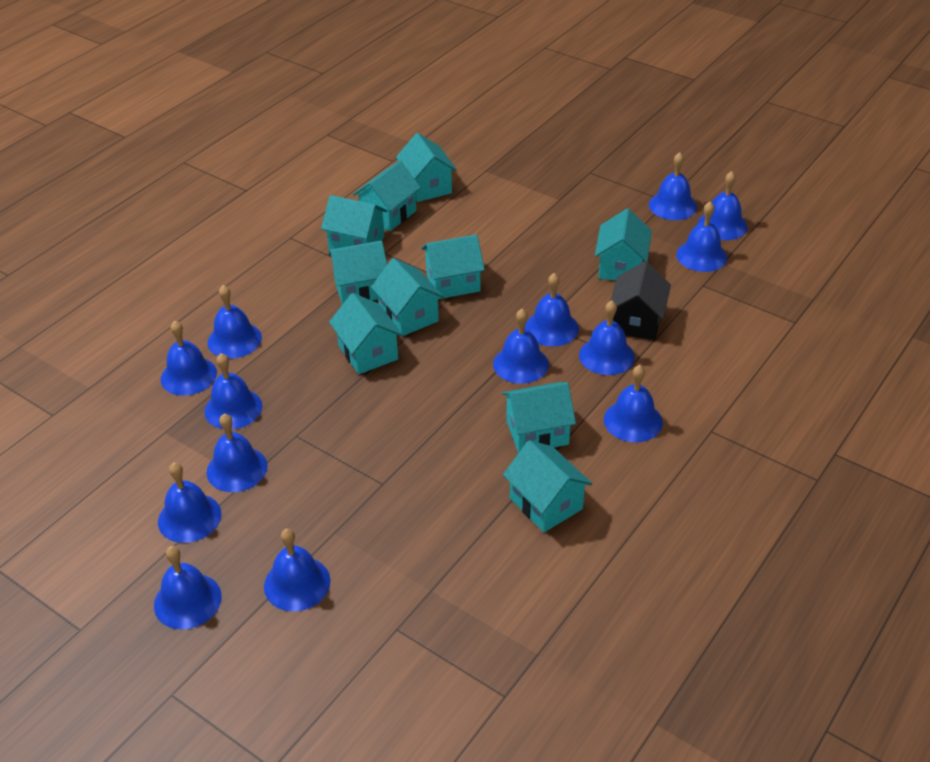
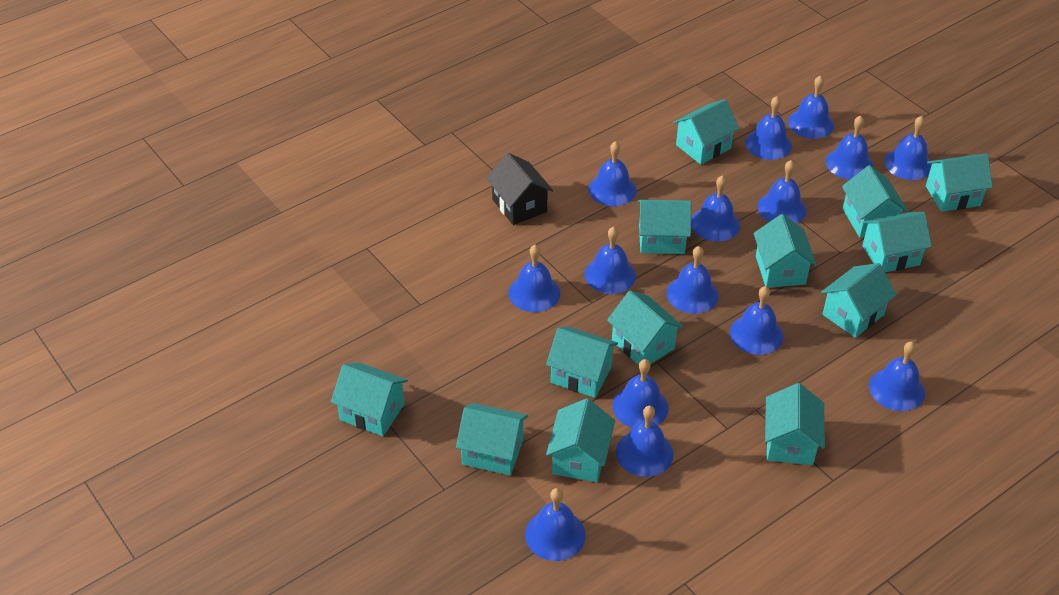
blue bell: [154,546,222,630] [158,463,221,543] [161,321,217,396] [205,353,262,429] [206,414,267,492] [207,285,262,359] [264,528,331,611] [493,309,549,384] [525,273,579,346] [579,300,635,375] [604,365,663,442] [649,152,697,220] [676,201,727,272] [698,171,748,240] = 14 -> [509,245,560,312] [525,488,586,561] [585,227,636,294] [588,141,637,206] [613,359,669,428] [616,406,673,477] [667,246,719,314] [691,176,740,241] [730,286,783,355] [745,96,792,160] [757,160,807,224] [788,75,834,139] [826,115,873,179] [869,342,925,411] [884,116,932,180] = 15
turquoise house: [321,195,387,250] [328,241,387,304] [329,293,403,374] [353,161,421,231] [371,258,444,336] [396,133,457,202] [421,234,485,299] [502,382,576,453] [503,440,592,532] [595,209,652,281] = 10 -> [331,362,408,436] [456,403,528,475] [546,326,618,398] [546,398,615,482] [607,291,684,365] [638,200,692,254] [673,99,740,165] [754,214,817,288] [765,383,825,465] [821,263,897,338] [842,165,908,238] [862,212,932,272] [926,154,993,212] = 13

